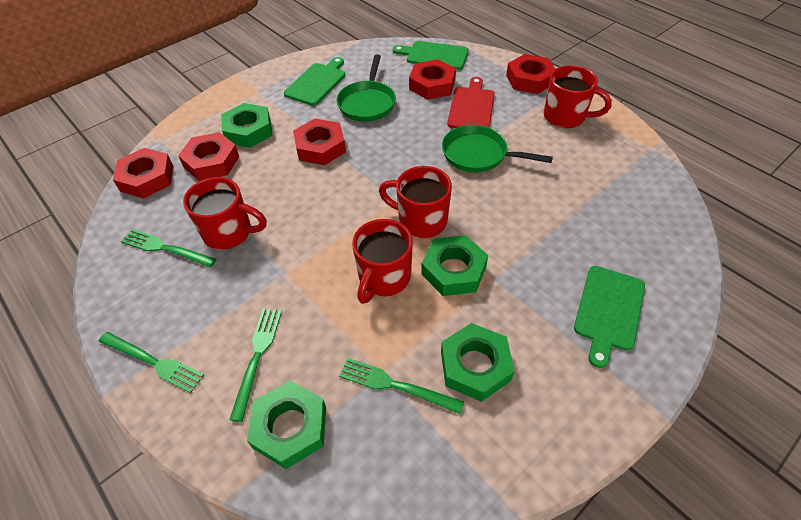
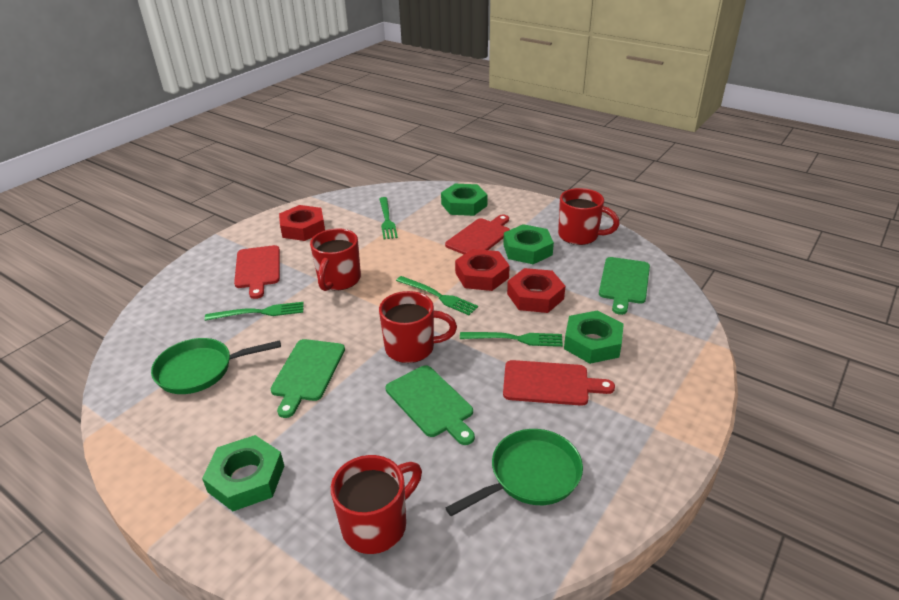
red cutting board: [447,77,495,128] = 1 -> [234,245,280,299] [445,215,510,254] [503,360,615,406] = 3
red nut: [113,148,173,199] [178,132,239,181] [293,119,346,165] [409,59,456,100] [506,54,555,94] = 5 -> [279,205,325,241] [455,249,510,291] [507,268,565,313] = 3

